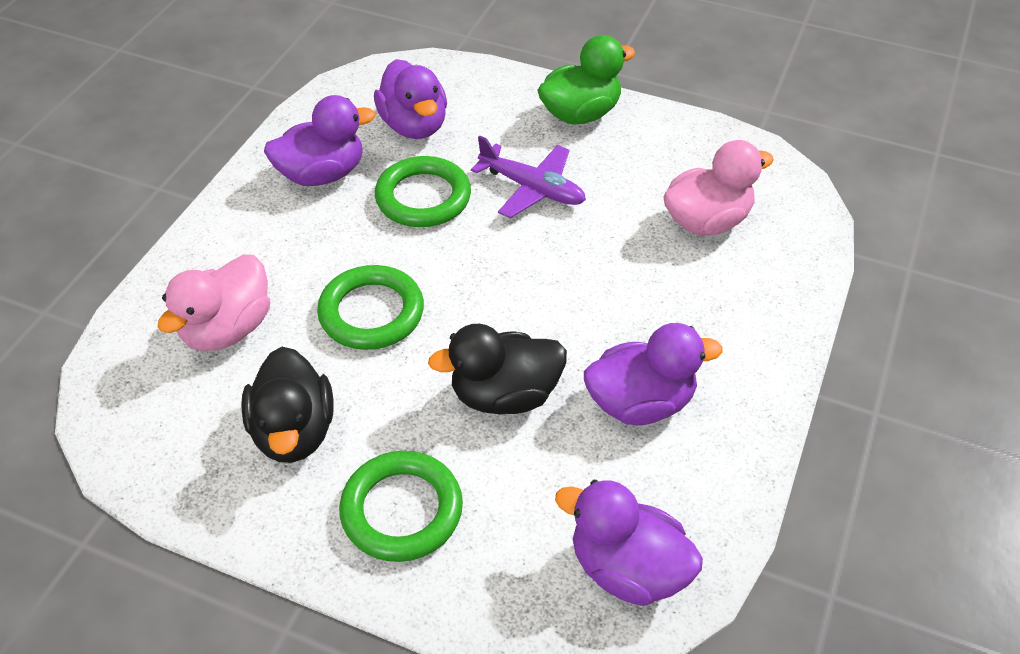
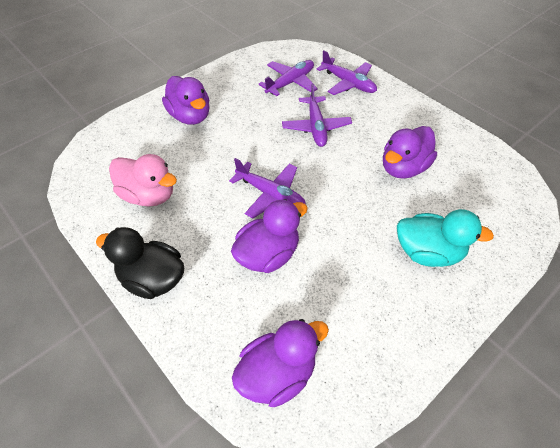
black duck: [241,347,333,463] [428,324,567,414] = 2 -> [96,227,184,299] = 1
green duck: [537,35,635,125] = 1 -> none = 0
green ring: [317,265,424,350] [339,451,463,562] [375,156,471,227] = 3 -> none = 0
pink duck: [158,255,270,351] [663,140,774,236] = 2 -> [109,154,177,207] = 1
purple plane: [471,135,586,218] = 1 -> [229,158,306,218] [259,60,318,96] [282,84,352,147] [316,50,377,95] = 4
turquoise duck: none = 0 -> [397,209,494,267] = 1

